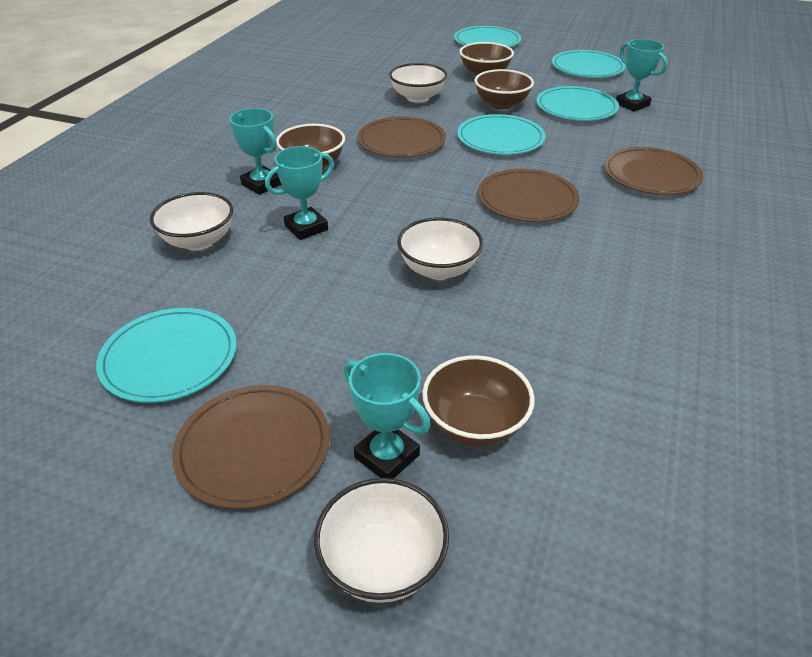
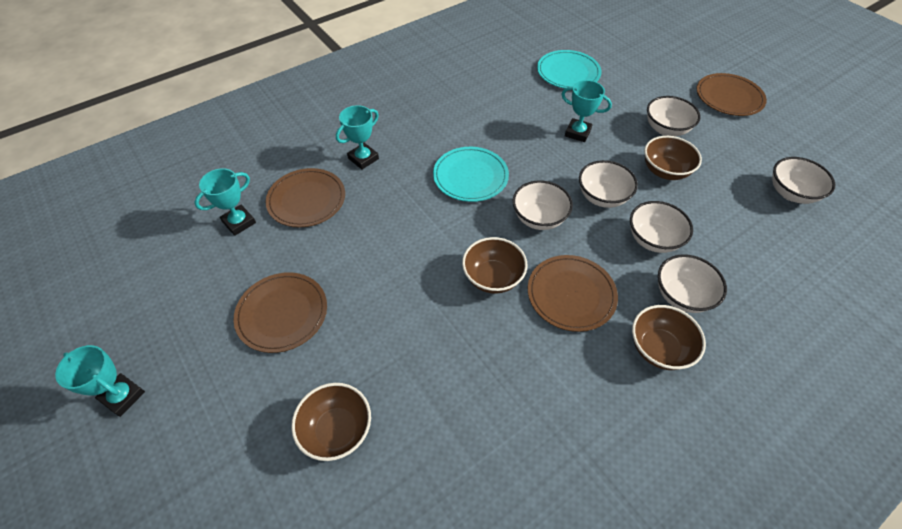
turquoise plate: [96,308,237,403] [454,26,521,47] [457,114,546,155] [536,86,619,121] [552,50,626,78] = 5 -> [433,147,509,202] [537,50,602,89] = 2
white bowl: [150,192,233,250] [314,478,449,603] [389,63,447,103] [397,217,483,280] = 4 -> [513,180,573,230] [579,160,638,208] [630,201,693,253] [647,96,701,136] [658,254,727,313] [772,157,835,204] = 6

